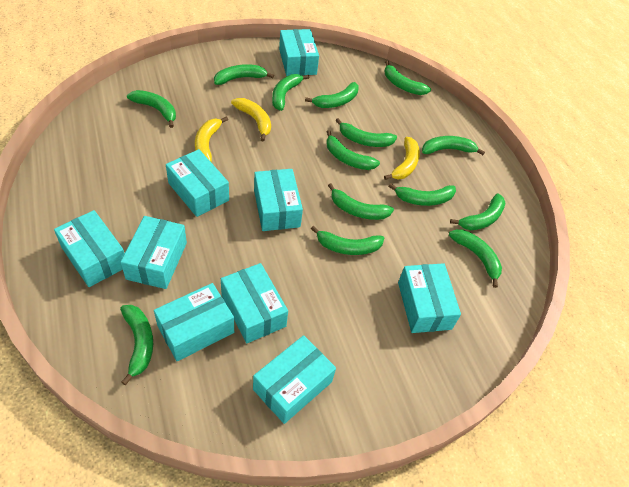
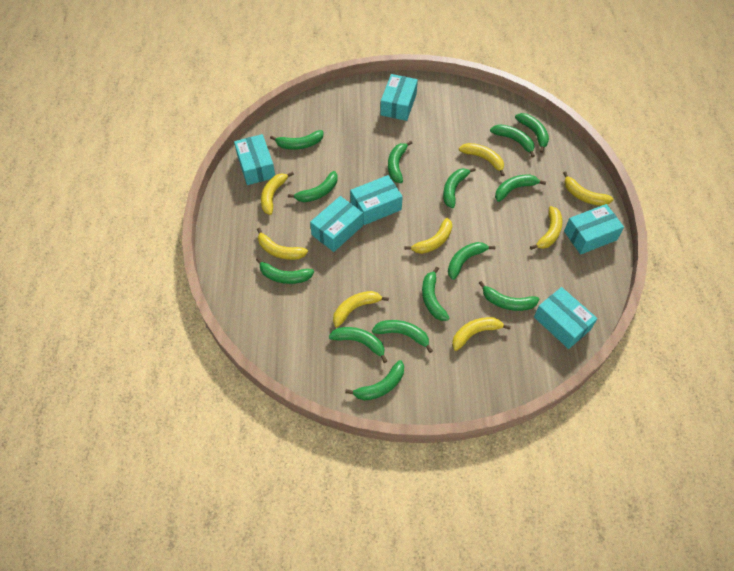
turquoise box: [54,210,125,287] [121,216,187,289] [154,283,234,361] [166,149,229,217] [221,263,288,343] [253,335,336,424] [254,169,303,231] [279,29,319,76] [398,263,461,333] = 9 -> [234,134,275,185] [310,196,363,252] [350,175,403,225] [380,74,418,121] [534,287,598,349] [564,204,624,255] = 6
yellow banana: [195,116,228,162] [231,98,271,142] [384,137,420,180] = 3 -> [257,228,308,260] [261,172,294,215] [333,291,389,327] [405,218,452,254] [452,317,511,351] [459,143,505,176] [530,206,562,250] [563,172,614,206] = 8

